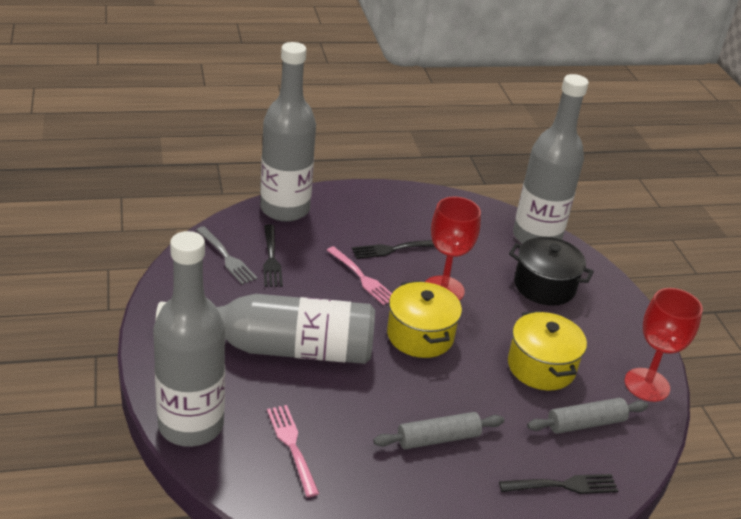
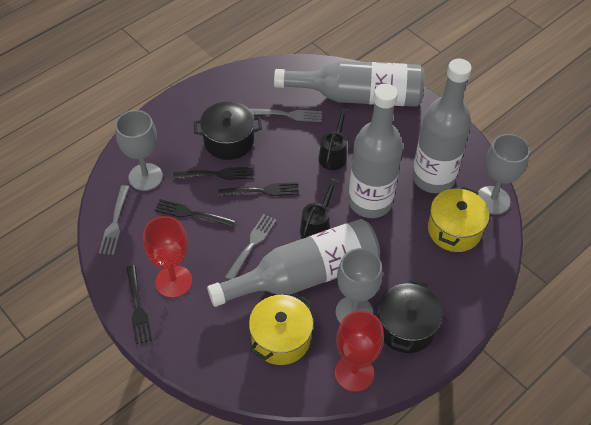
black fork: [263,224,283,287] [352,240,434,259] [499,474,618,494] = 3 -> [126,265,152,344] [155,199,236,227] [173,167,253,180] [218,182,299,196] = 4
black pot: [509,237,594,306] = 1 -> [194,101,262,160] [378,279,442,353] = 2
black watering can: none = 0 -> [300,178,340,239] [319,107,349,170] = 2
grey fork: [196,226,258,285] = 1 -> [99,185,129,255] [225,214,276,280] [248,108,322,122] = 3
grey goblet: none = 0 -> [115,110,163,191] [336,248,383,324] [478,134,530,215] = 3
grey rolling pin: [373,412,504,449] [527,398,648,434] = 2 -> none = 0
pink fork: [267,405,319,497] [327,246,392,305] = 2 -> none = 0

